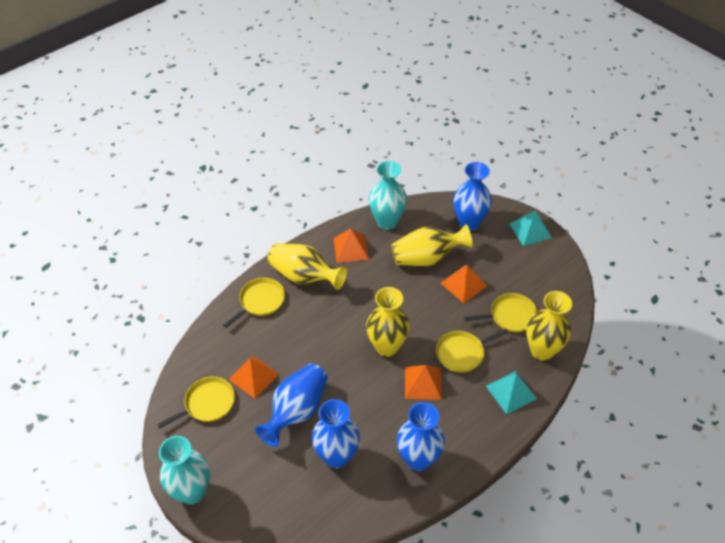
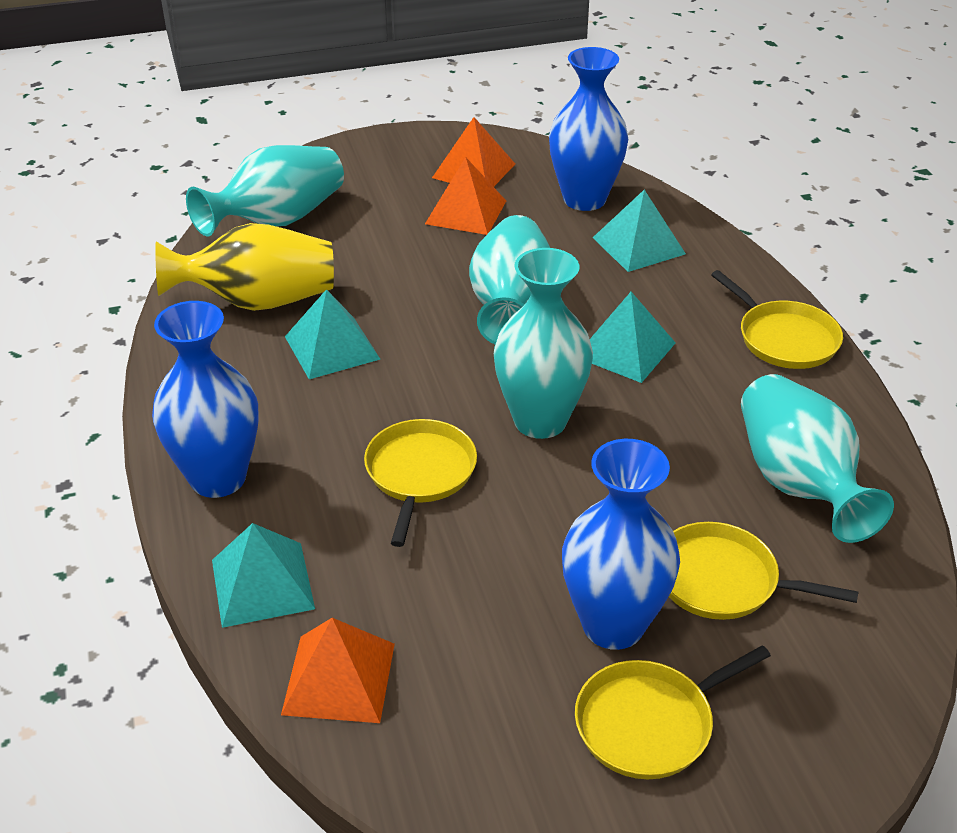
blue vase: [255,363,328,447] [312,399,360,468] [397,402,445,471] [453,162,492,231] = 4 -> [152,301,259,498] [549,47,628,211] [562,439,680,650] = 3
orange pyramid: [228,355,279,399] [333,229,369,263] [405,365,442,400] [441,265,487,303] = 4 -> [281,618,395,723] [425,157,506,235] [432,117,515,187] = 3
turquoise pyramid: [486,371,537,415] [509,210,552,246] = 2 -> [212,523,315,628] [285,289,380,379] [590,292,675,383] [593,190,686,272] = 4
turquoise vase: [159,436,210,504] [369,161,407,230] = 2 -> [186,145,344,236] [469,215,550,344] [494,248,593,439] [741,374,894,543] = 4
yellow vase: [267,244,347,290] [366,287,410,357] [391,224,473,266] [526,291,572,361] = 4 -> [155,223,334,311] = 1

